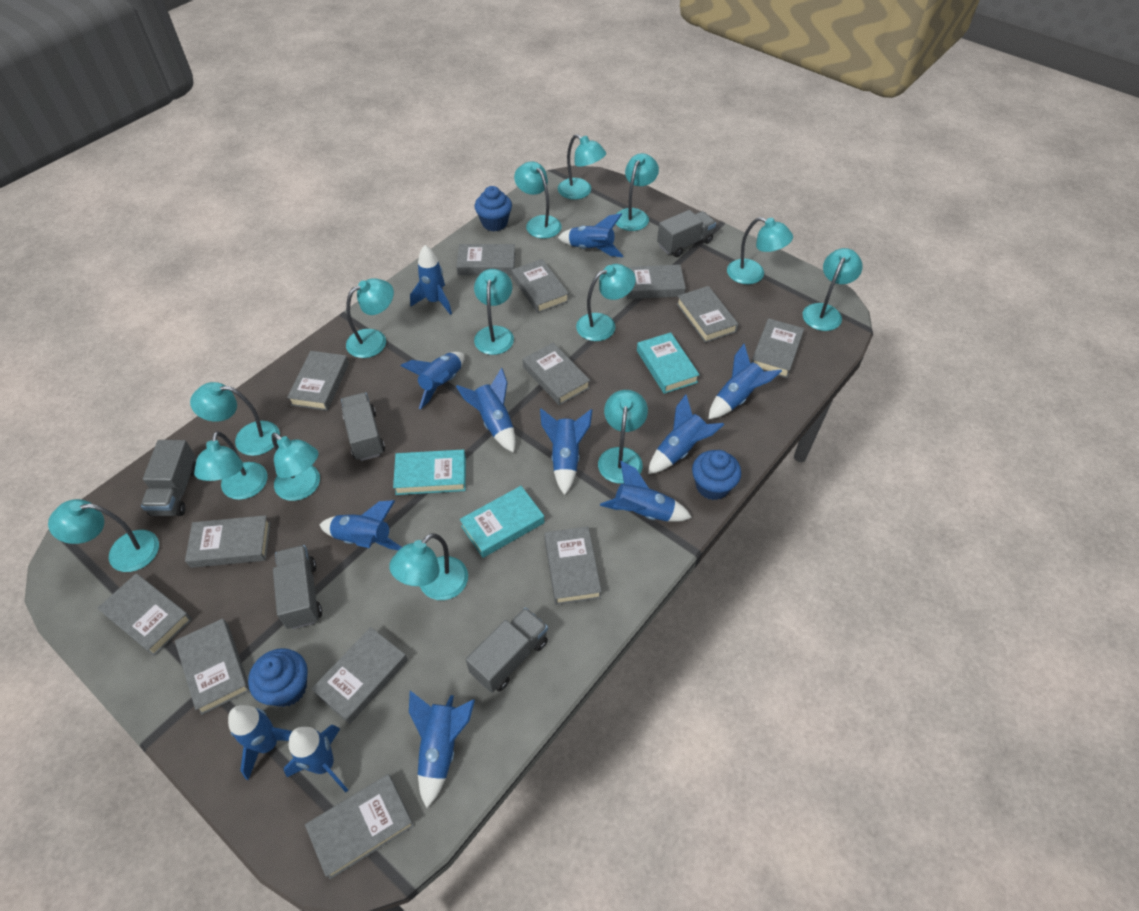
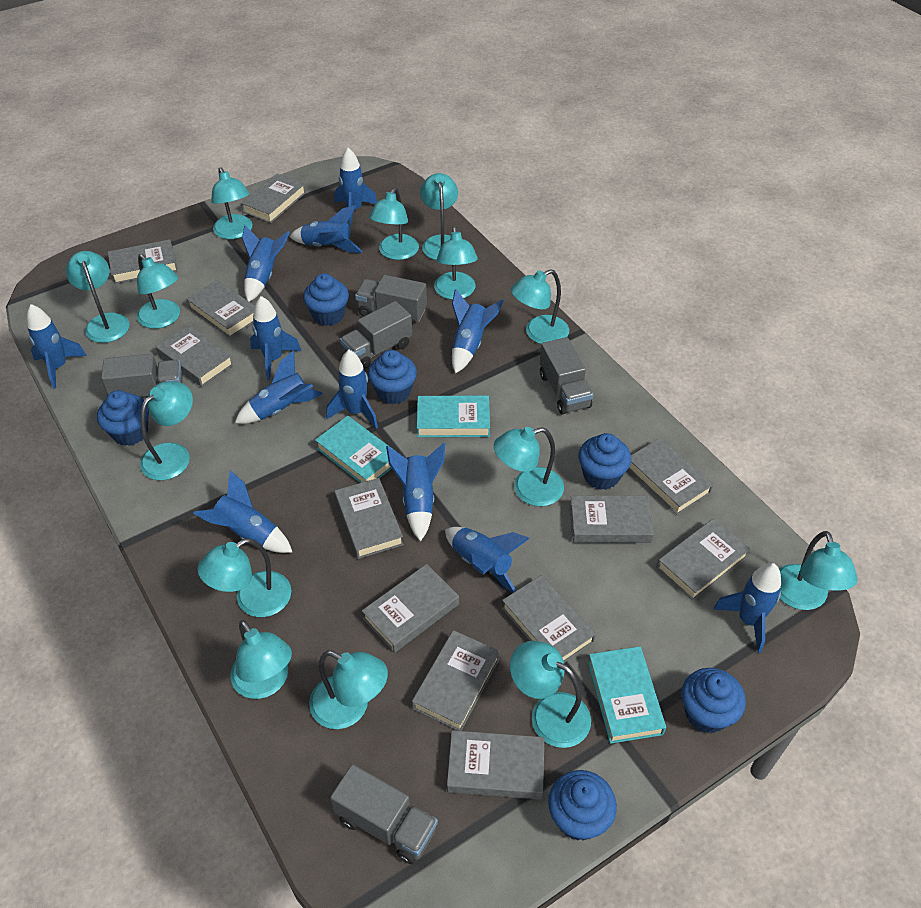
blue cupcake: [248,648,308,707] [475,186,512,231] [692,450,741,500] = 3 -> [97,390,149,446] [303,273,349,326] [368,350,417,404] [548,770,617,841] [578,433,631,490] [681,668,746,733] = 6
grey book: [97,574,192,656] [175,619,250,715] [185,515,270,568] [287,351,349,411] [305,774,414,879] [311,627,408,724] [456,244,515,275] [512,259,569,313] [522,343,590,405] [544,526,602,605] [626,264,686,299] [676,286,738,343] [751,318,804,378] = 13 -> [108,239,178,284] [155,325,234,387] [187,280,255,338] [241,174,306,223] [334,478,404,559] [362,564,459,653] [412,630,500,731] [447,730,545,799] [502,575,596,663] [570,496,654,543] [628,438,713,515] [657,518,750,601] = 12

